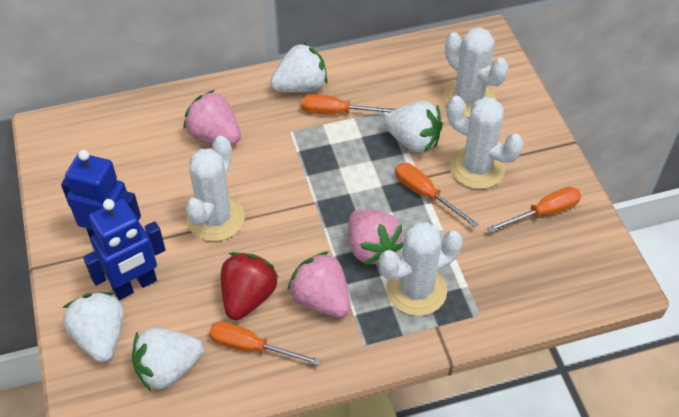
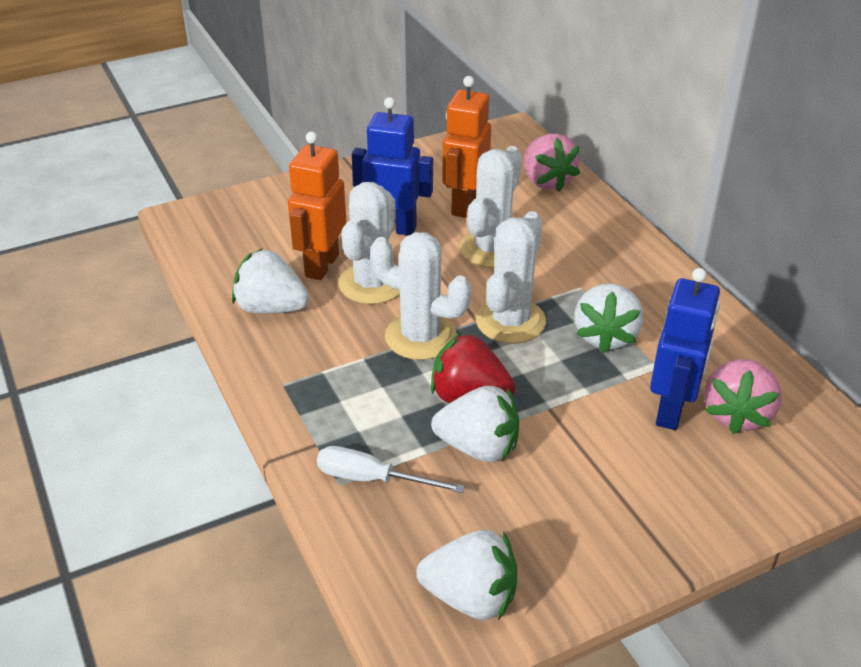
orange robot: none = 0 -> [288,131,347,280] [443,76,491,218] = 2
orange screwdriver: [209,322,321,366] [301,94,396,114] [395,163,478,228] [487,187,581,233] = 4 -> none = 0
pink strawberry: [184,90,241,145] [288,251,351,318] [348,209,403,265] = 3 -> [524,133,580,191] [704,359,782,434] = 2
white screwdriver: none = 0 -> [317,446,465,493] = 1

